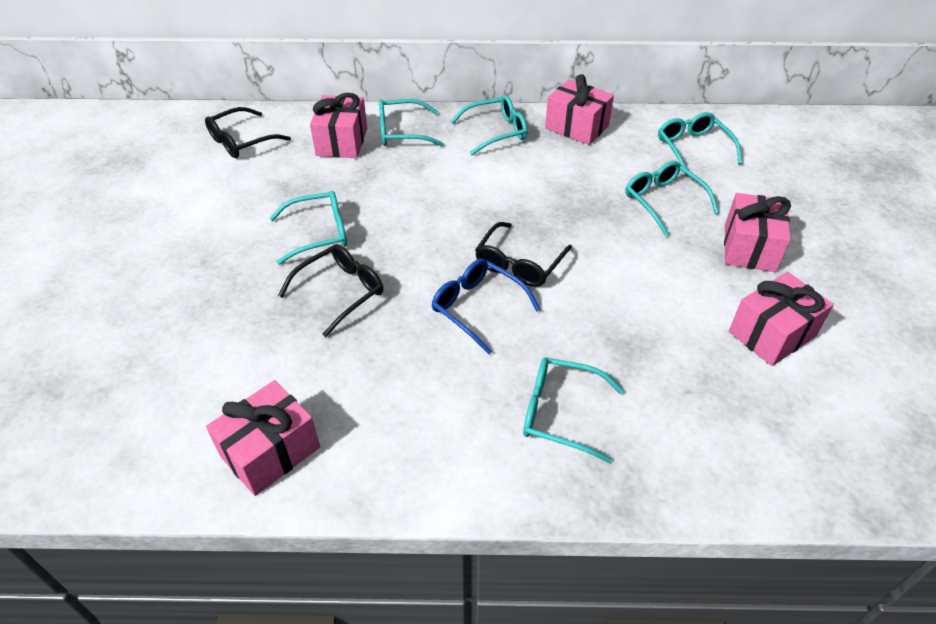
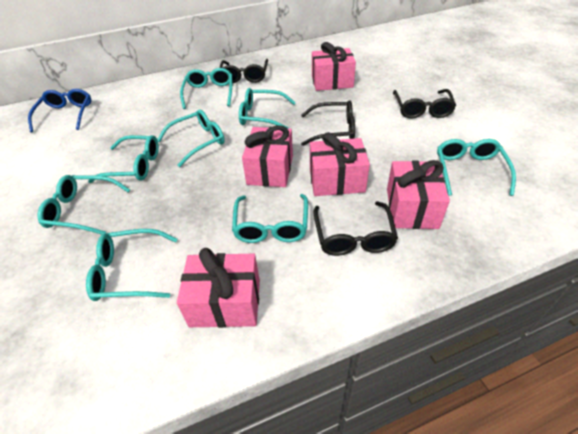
black glasses: [205,107,291,158] [278,244,383,337] [475,222,572,287] = 3 -> [220,59,268,83] [301,100,355,146] [313,201,398,256] [393,89,456,119] = 4
turquoise glasses: [269,191,347,265] [379,99,443,146] [450,95,527,155] [523,357,624,463] [625,161,719,236] [658,112,742,176] = 6 -> [37,175,130,234] [86,229,177,301] [88,135,159,183] [157,109,225,167] [180,68,232,109] [232,194,308,243] [239,88,296,128] [437,139,516,196] = 8

